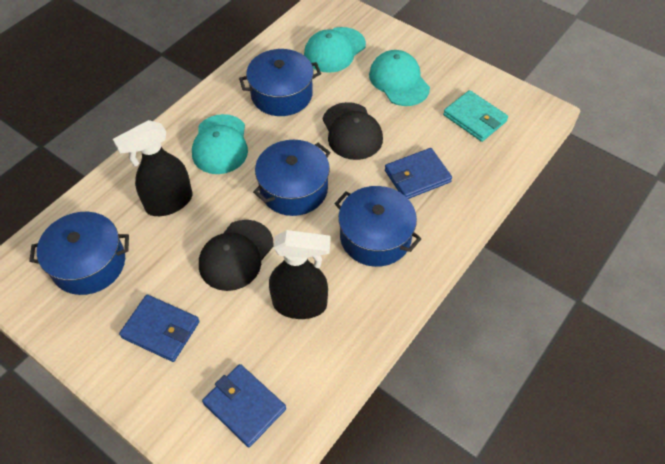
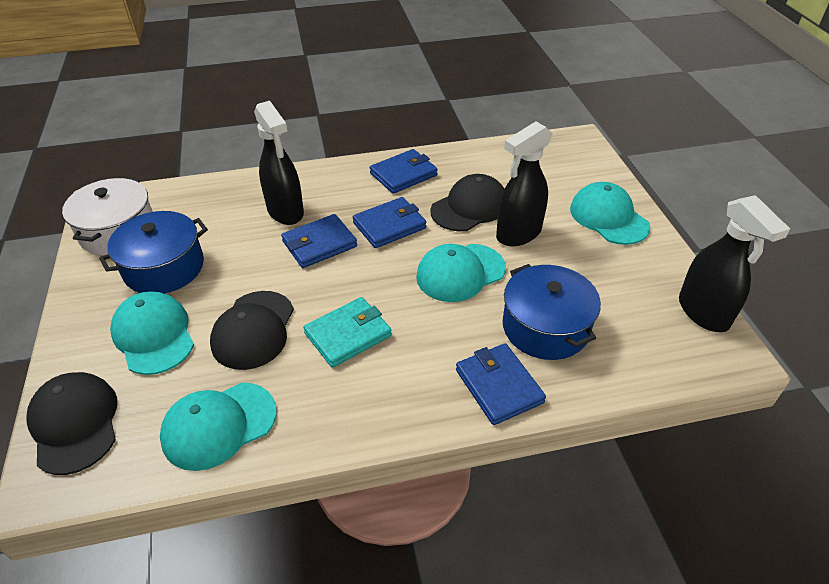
black cap: [199,220,273,291] [322,102,383,160] = 2 -> [26,372,117,475] [210,291,294,370] [431,174,504,232] = 3
black spray bottle: [113,120,193,216] [269,230,331,319] = 2 -> [254,101,304,225] [496,122,553,246] [679,195,790,332] = 3
blue pot: [29,212,129,295] [239,49,321,116] [253,140,331,216] [334,186,422,267] = 4 -> [99,211,208,293] [503,264,601,360] = 2
blue wallet: [119,295,200,362] [202,364,286,447] [385,148,452,199] = 3 -> [281,214,357,268] [353,197,426,248] [370,149,438,194] [456,343,546,425] = 4
turquoise cap: [192,114,248,174] [304,27,366,73] [369,50,430,106] = 3 -> [110,291,194,375] [160,383,277,471] [416,244,506,302] [570,182,650,245] = 4
white pot: none = 0 -> [62,178,153,256] = 1

